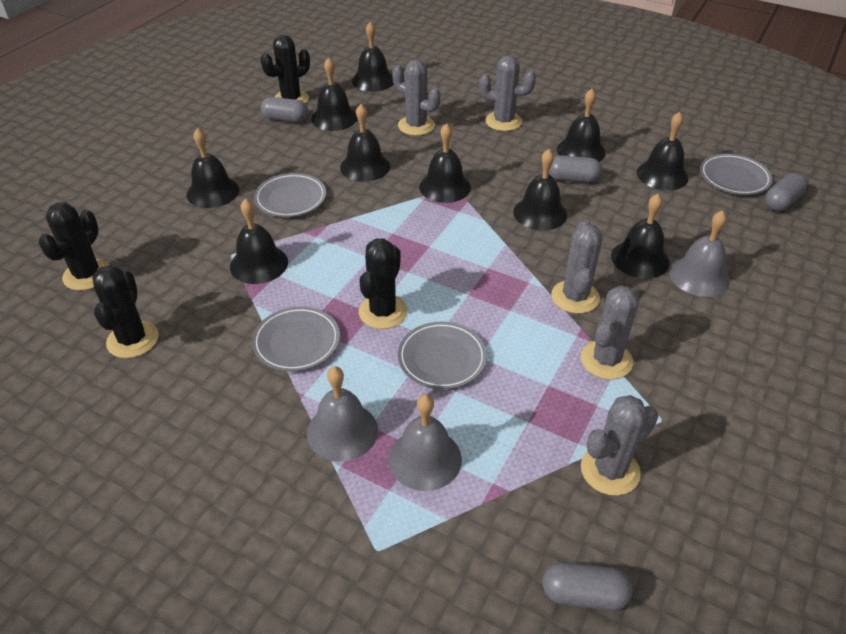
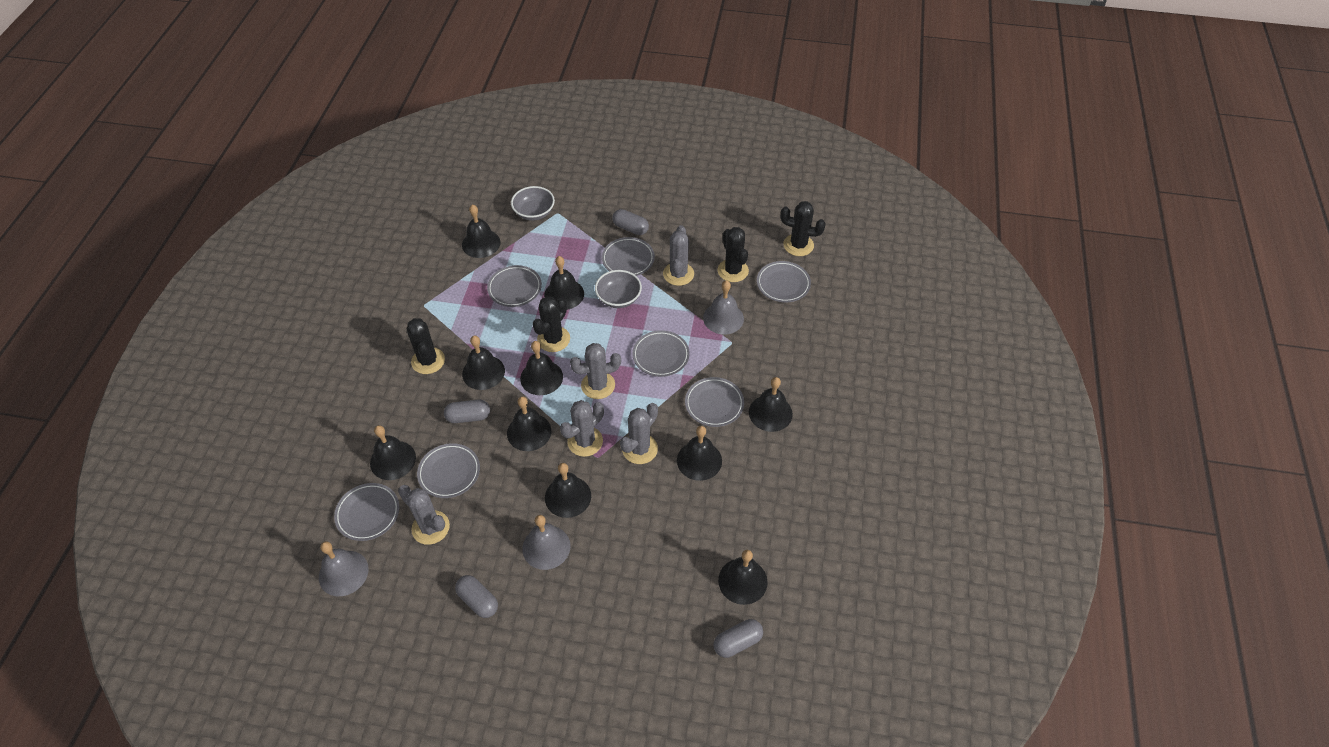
grey bowl: none = 0 -> [511,186,555,221] [595,270,642,308] = 2
grey plate: [252,306,340,372] [254,173,326,217] [398,322,487,389] [700,153,773,195] = 4 -> [334,483,400,541] [417,443,480,498] [487,265,542,307] [602,237,655,276] [632,330,690,377] [685,377,744,427] [757,261,811,302] = 7

